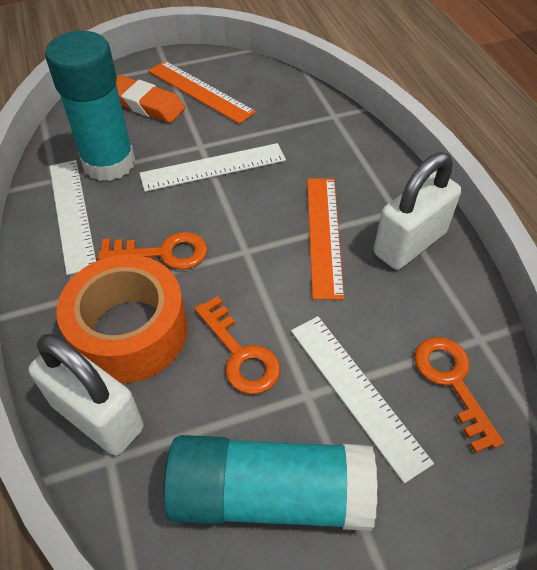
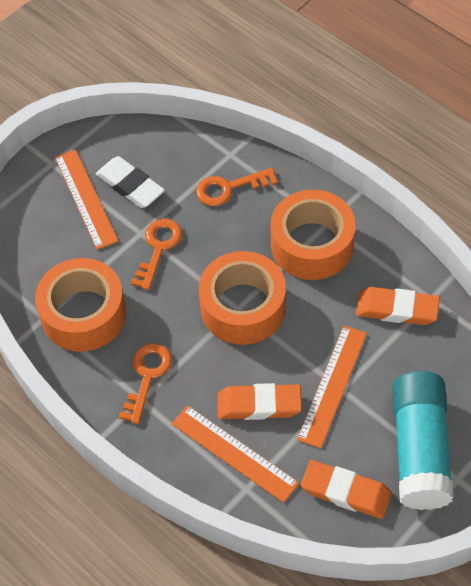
orange eraser: [116,75,185,123] = 1 -> [218,383,302,420] [301,460,392,519] [356,287,440,325] = 3
orange ruler: [148,61,256,124] [307,178,344,300] = 2 -> [55,149,119,250] [172,405,299,503] [297,326,367,448] = 3
orange tape: [56,255,187,383] = 1 -> [35,258,126,352] [198,251,286,345] [271,190,356,280] = 3
turquoise glue stick: [45,31,135,181] [163,435,378,531] = 2 -> [392,371,454,510] = 1
white eraser: none = 0 -> [96,156,165,208] = 1
white padlock: [28,334,144,456] [374,152,461,270] = 2 -> none = 0
white ruler: [50,160,96,275] [139,143,286,192] [291,316,434,483] = 3 -> none = 0

